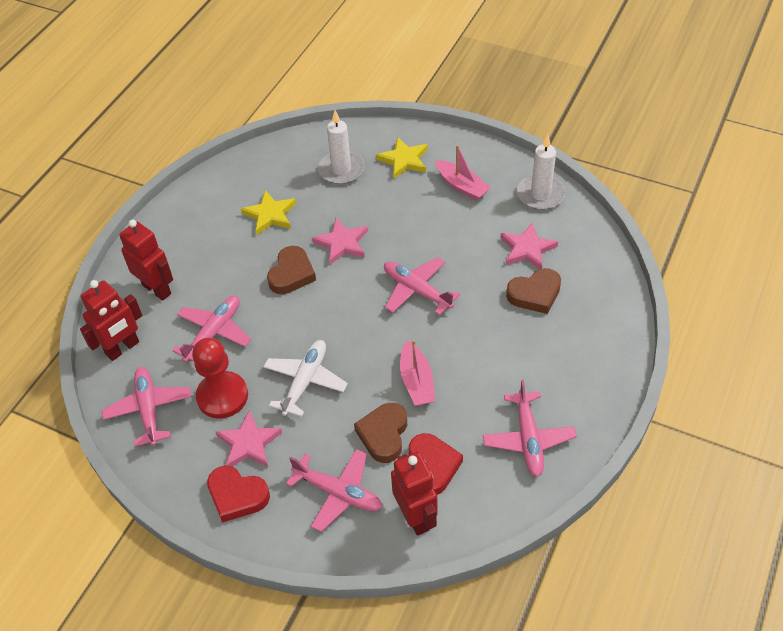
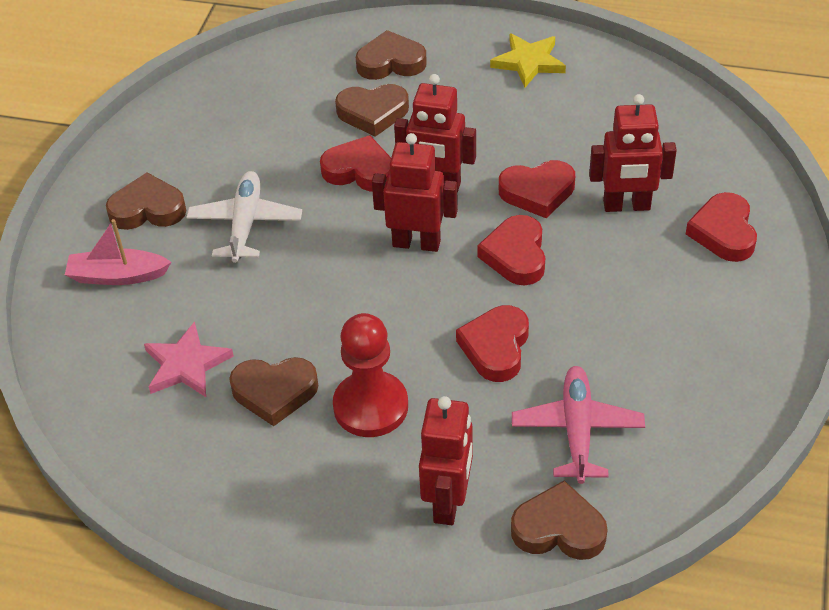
brown heart: [267,246,316,294] [354,403,407,463] [506,268,561,314] = 3 -> [106,173,186,230] [229,357,318,426] [335,84,409,137] [356,30,427,80] [511,481,607,560] = 5
pink boat: [400,340,435,406] [435,145,491,201] = 2 -> [65,219,171,285] = 1
pink plane: [102,367,192,446] [173,296,251,362] [286,449,382,532] [384,257,460,315] [483,380,577,477] = 5 -> [512,366,645,484] = 1
pink star: [216,410,282,467] [312,218,368,265] [500,222,558,269] = 3 -> [144,322,234,397] = 1
red heart: [207,466,270,523] [409,433,463,495] = 2 -> [320,135,391,192] [456,305,529,382] [478,215,545,286] [499,160,575,218] [686,192,757,262] = 5
red robot: [80,280,142,361] [119,220,173,301] [391,452,438,536] = 3 -> [372,133,458,252] [394,74,476,192] [419,396,473,525] [589,94,677,212] = 4
white candle: [318,110,365,184] [517,134,566,210] = 2 -> none = 0
yellow star: [241,190,296,235] [376,137,428,179] = 2 -> [490,33,566,87] = 1

